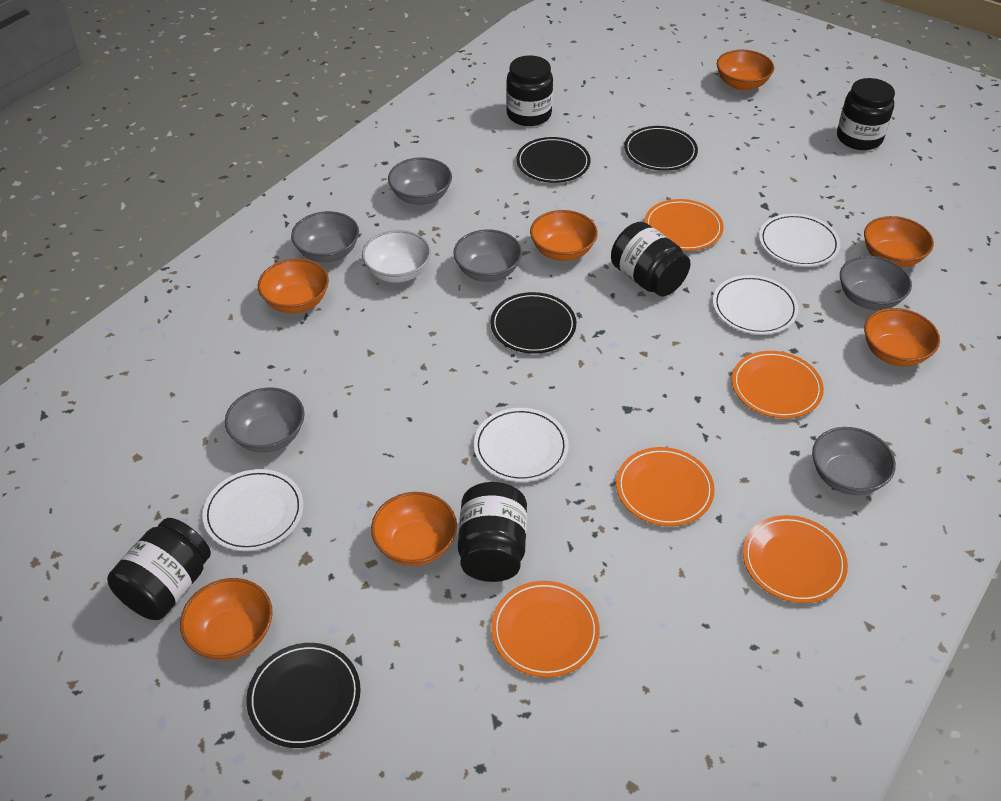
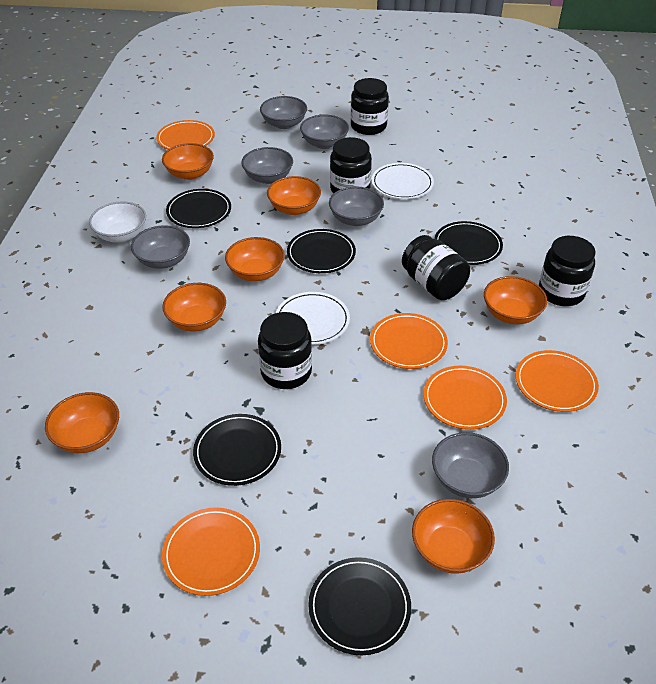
black plate: [246,643,361,748] [490,292,576,354] [516,137,590,183] [624,126,698,171] = 4 -> [166,189,231,228] [193,414,281,486] [287,229,356,273] [308,557,411,655] [434,221,503,265] = 5
white plate: [203,469,303,551] [474,408,569,482] [713,275,799,335] [759,214,840,267] = 4 -> [276,292,350,345] [371,163,434,199] = 2

